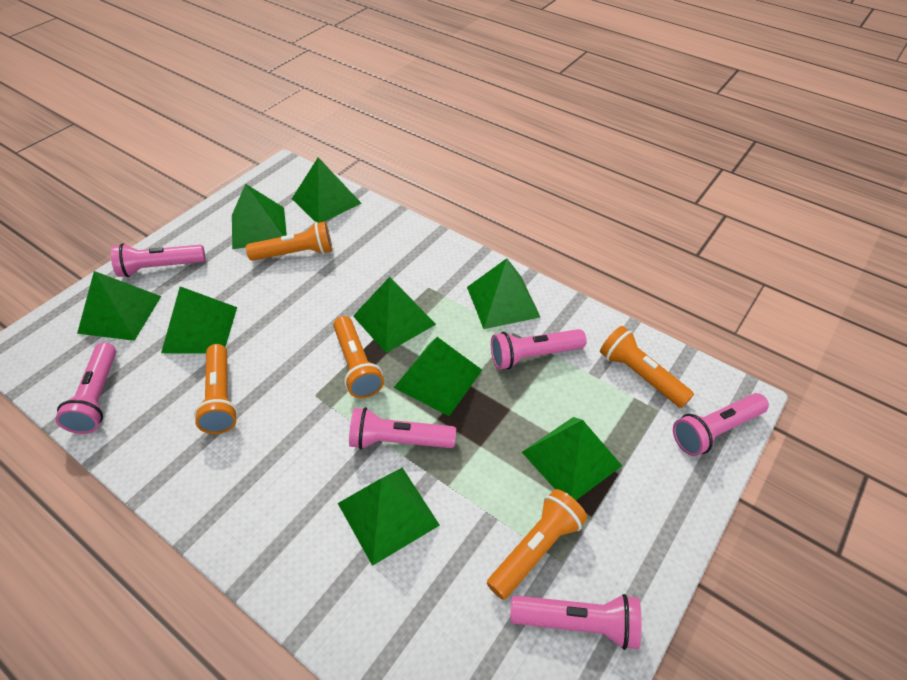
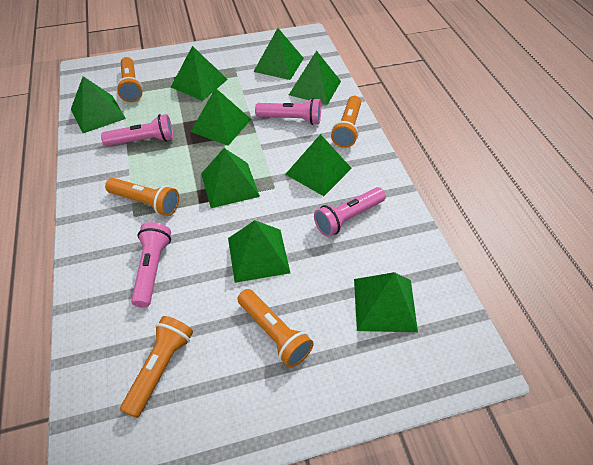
pink flashlight: [55,343,116,434] [111,243,205,277] [349,407,456,449] [491,329,587,369] [510,594,642,650] [673,393,769,456] = 6 -> [101,114,174,146] [131,222,171,308] [255,98,321,125] [314,187,386,237] = 4

